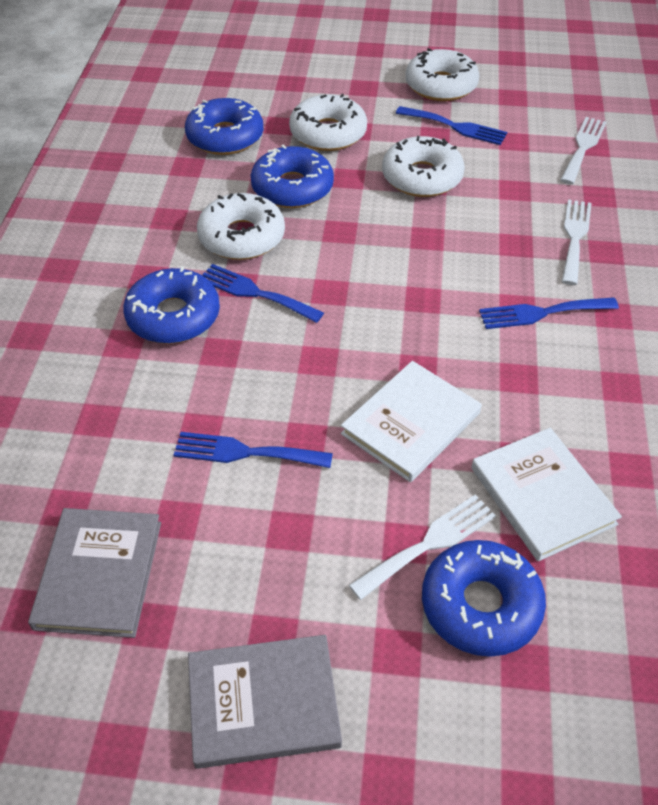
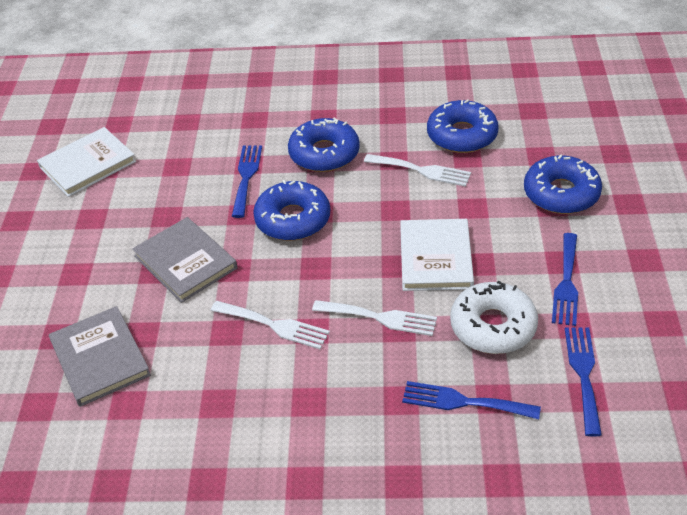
white donut: [197,193,285,260] [289,94,367,151] [382,136,465,197] [405,48,479,101] = 4 -> [450,281,538,354] = 1

